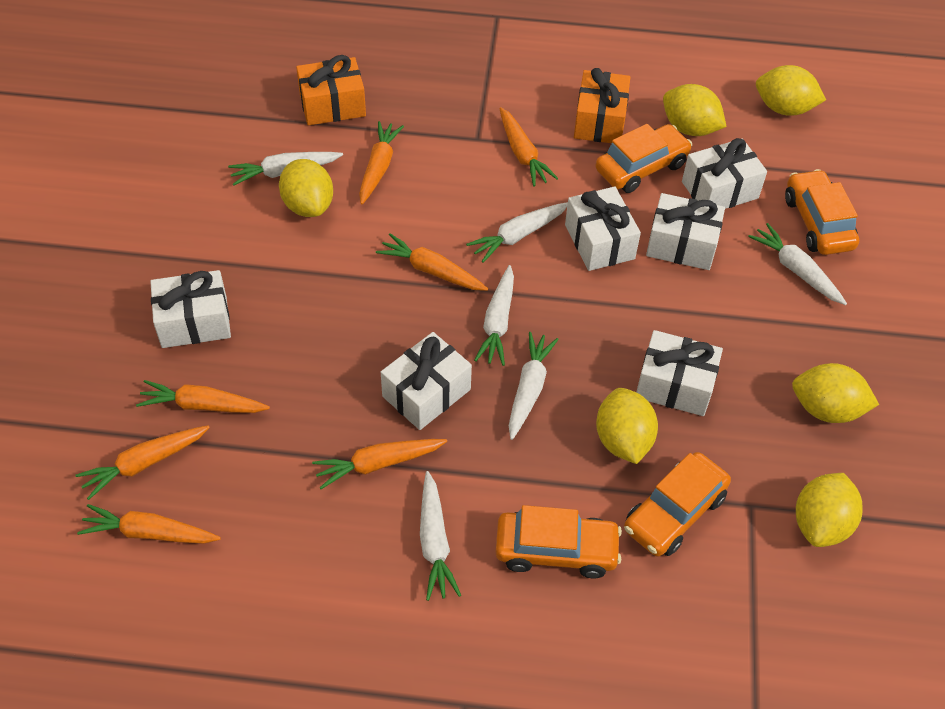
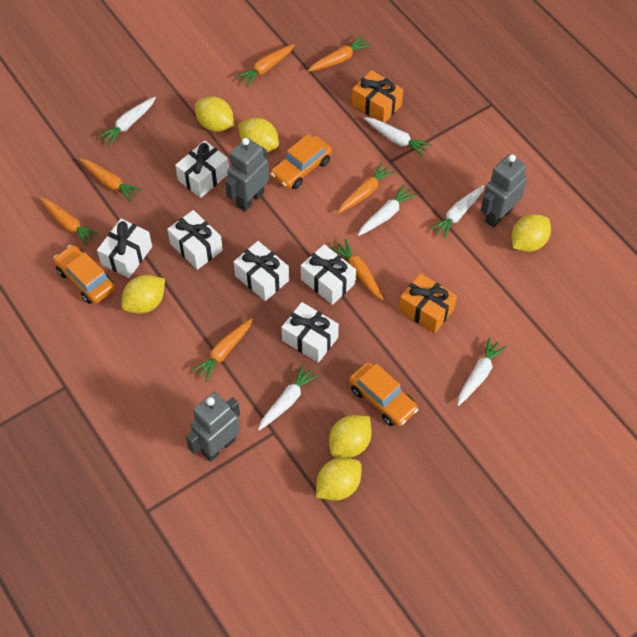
grey robot: none = 0 -> [186,392,240,462] [225,138,269,212] [481,154,527,228] = 3
orange car: [495,505,622,578] [595,124,692,193] [624,452,731,557] [785,169,859,255] = 4 -> [53,245,115,304] [270,134,332,189] [349,362,419,427] = 3

